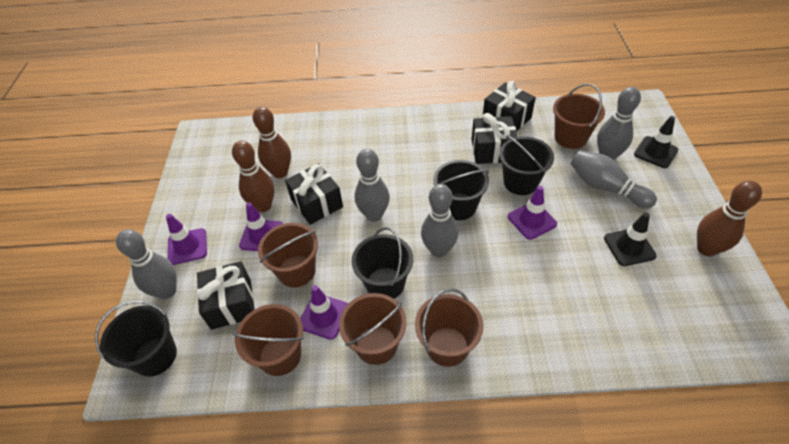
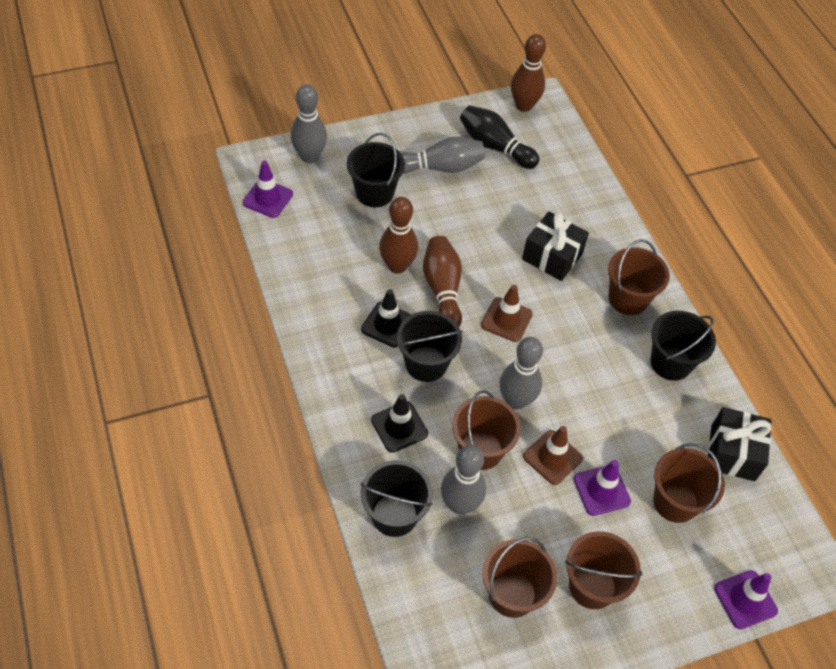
black bowling pin: none = 0 -> [460,105,539,169] = 1
black gift: [197,261,255,330] [285,163,343,225] [472,113,517,164] [483,81,536,131] = 4 -> [522,211,589,281] [708,407,772,481] = 2
brown traffic cone: none = 0 -> [481,285,533,342] [523,426,583,485] = 2
grey bowling pin: [116,229,177,299] [355,149,390,222] [421,184,458,257] [571,150,657,209] [597,87,641,160] = 5 -> [291,84,327,163] [401,136,485,174] [441,445,486,514] [500,337,543,410] = 4
purple traffic cone: [166,214,207,265] [239,202,283,251] [300,285,348,340] [508,186,557,240] = 4 -> [243,161,293,218] [574,460,631,516] [714,570,778,629] = 3

